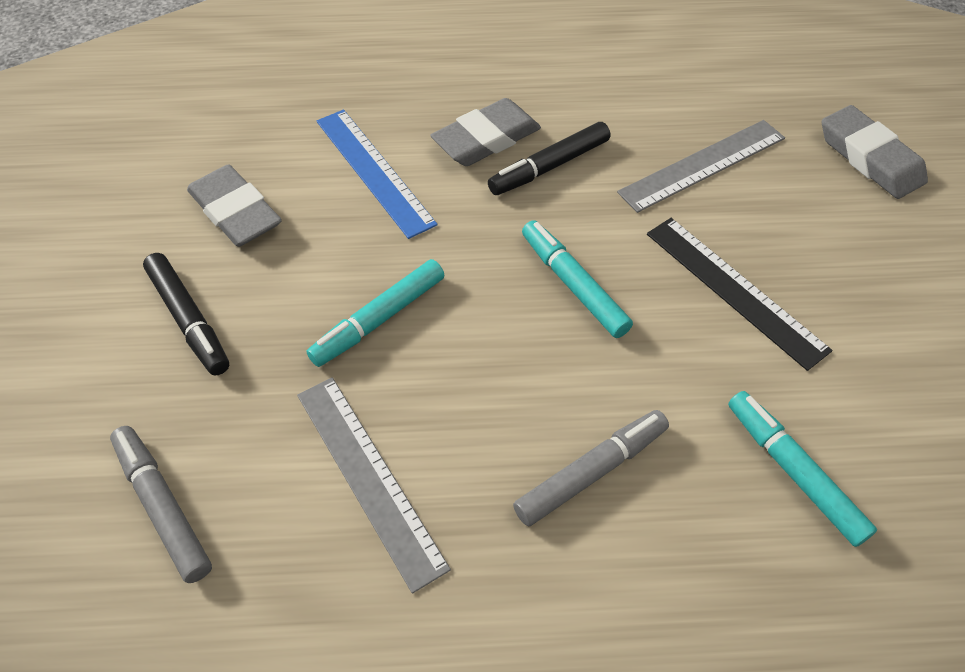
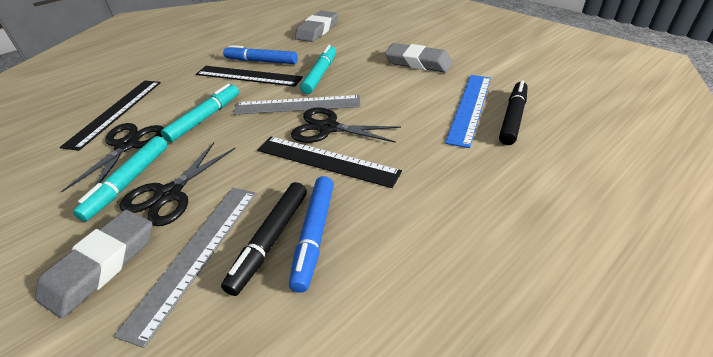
black ruler: [647,218,833,371] = 1 -> [60,81,161,151] [196,66,303,87] [257,137,402,188] = 3
black scissors: none = 0 -> [62,123,164,192] [120,142,236,226] [291,107,401,143] = 3
blue marker: none = 0 -> [223,45,298,64] [289,176,334,293] = 2
grey marker: [110,426,212,583] [513,410,669,526] = 2 -> none = 0

